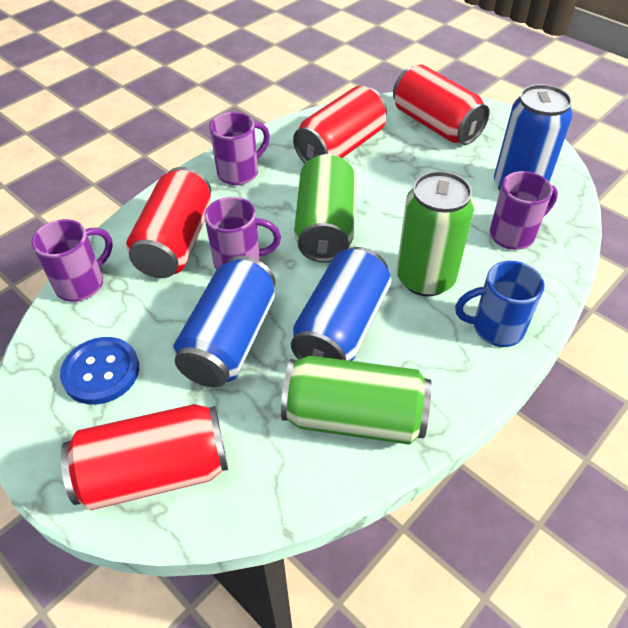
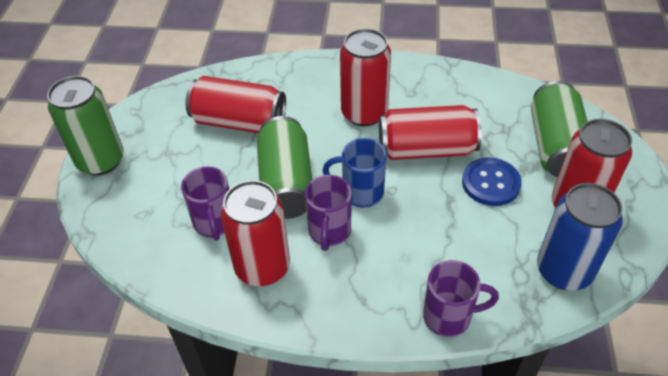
blue can: [173,255,276,387] [291,247,391,361] [494,84,572,191] = 3 -> [537,183,623,291] = 1
purple mug: [31,219,113,302] [204,197,281,270] [210,112,270,185] [489,171,558,250] = 4 -> [181,167,229,241] [305,175,352,251] [423,260,499,337] = 3
red can: [61,404,228,510] [126,167,212,278] [293,86,387,163] [393,64,490,145] = 4 -> [185,76,286,133] [220,180,290,286] [340,29,391,126] [379,105,482,160] [552,119,632,208] = 5

